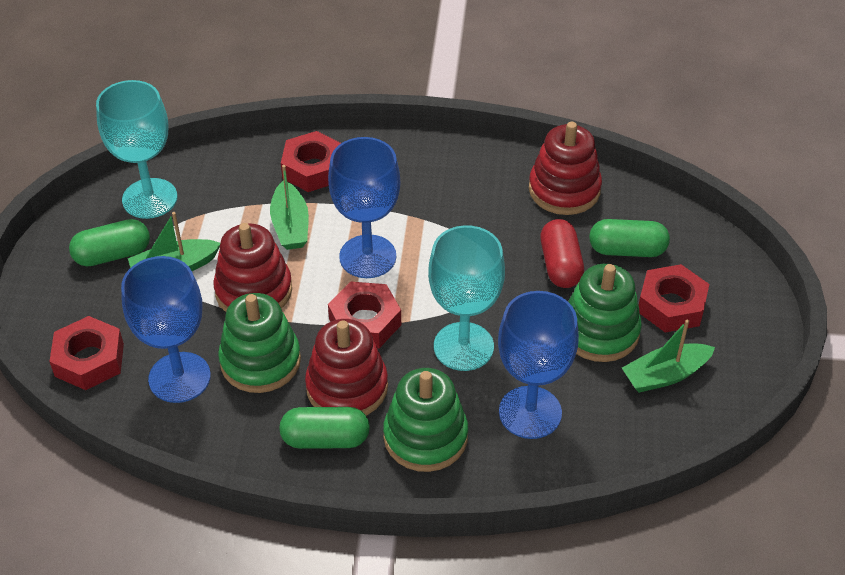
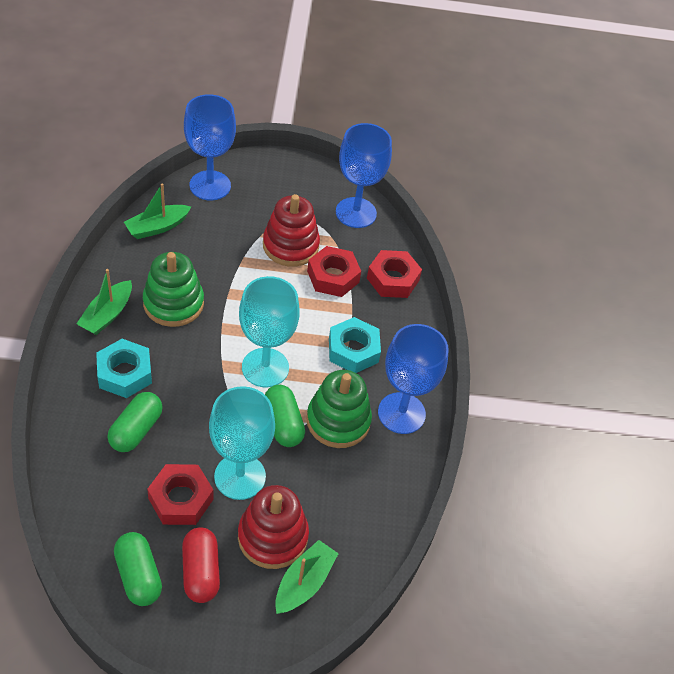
green stacking toy: [218,293,301,393] [383,368,468,472] [568,264,642,362] = 3 -> [143,252,204,327] [306,370,372,448] = 2
red nut: [49,316,124,390] [281,131,341,192] [328,281,401,348] [639,264,709,333] = 4 -> [147,464,213,525] [307,246,361,297] [367,250,422,298] = 3
red stacking toy: [213,223,292,312] [305,319,388,416] [529,122,602,215] = 3 -> [238,485,309,569] [263,194,320,267] = 2
turquoise nut: none = 0 -> [96,339,152,398] [329,317,381,373] = 2

